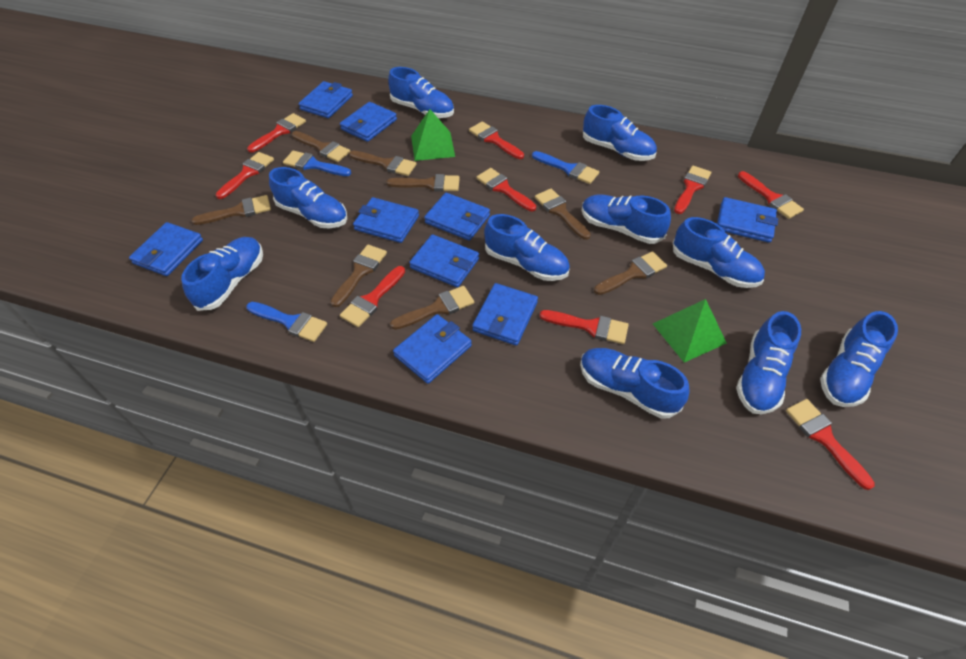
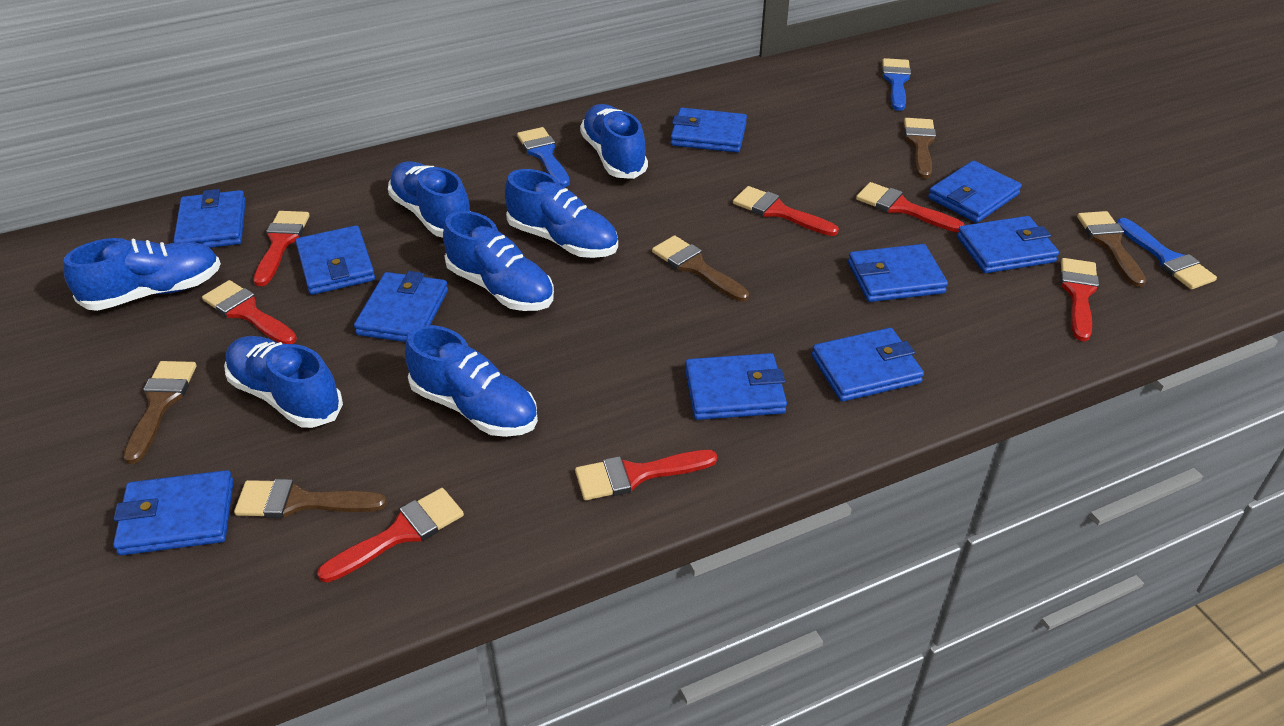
blue shoe: [181,237,263,311] [269,167,347,228] [388,67,454,118] [484,214,570,281] [580,348,689,418] [581,195,671,244] [583,105,657,161] [673,217,765,288] [736,311,801,414] [820,311,898,407] = 10 -> [63,238,221,311] [224,336,343,428] [388,161,470,238] [405,325,538,437] [443,211,554,311] [505,169,618,258] [580,104,648,179] = 7
blue wallet: [129,222,203,276] [299,81,353,118] [340,102,397,142] [353,197,419,243] [393,314,472,384] [409,234,479,287] [424,193,490,241] [472,283,538,346] [717,197,778,243] = 9 -> [113,470,234,555] [173,189,246,248] [295,225,375,295] [354,271,448,342] [670,108,747,153] [685,353,787,420] [812,328,924,402] [848,244,948,302] [928,161,1022,223] [957,216,1059,273] = 10
brown brush: [191,195,271,225] [292,131,350,162] [330,244,387,307] [349,151,417,176] [387,174,460,192] [390,286,474,330] [535,189,591,240] [594,251,667,295] = 8 -> [123,361,197,464] [234,479,387,518] [652,235,749,302] [904,118,936,179] [1077,211,1146,287] = 5
green pyramid: [411,109,455,161] [653,299,727,362] = 2 -> none = 0
red brush: [216,152,274,199] [247,113,306,153] [340,266,405,327] [469,121,524,159] [477,168,536,211] [540,310,629,344] [674,166,711,214] [738,171,804,219] [786,399,875,490] = 9 -> [202,280,297,344] [253,211,310,286] [317,488,464,583] [575,450,717,500] [733,186,839,236] [856,182,964,232] [1060,258,1099,341] = 7

